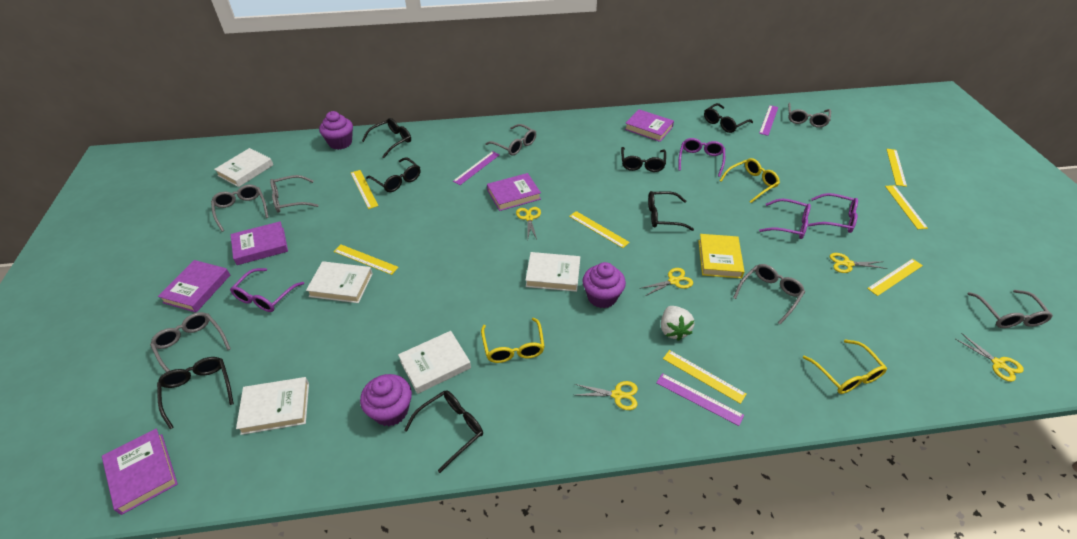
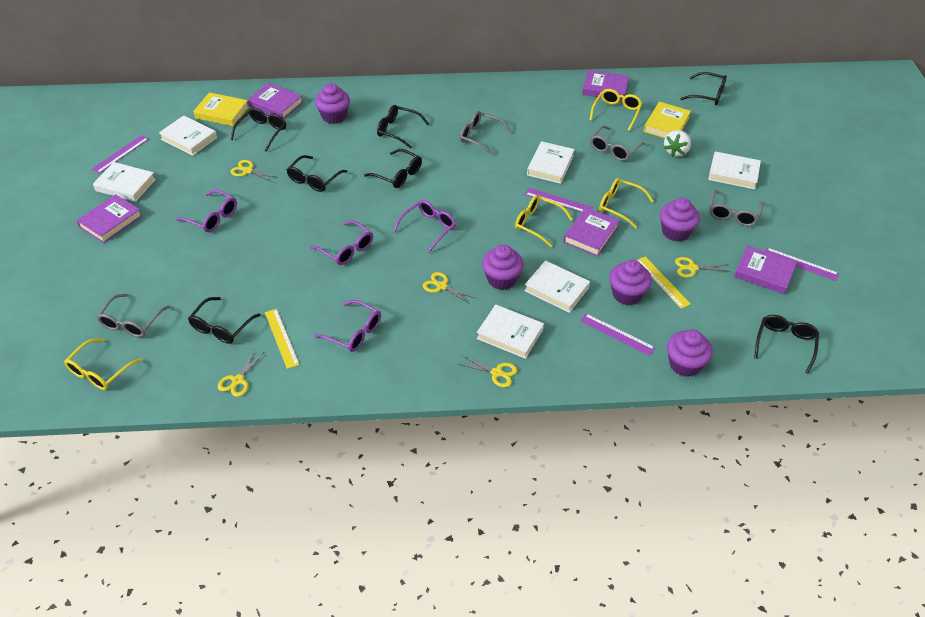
grey glasses: [150,312,231,372] [211,185,269,232] [270,175,318,212] [485,124,536,156] [733,264,805,324] [788,103,831,128] [967,290,1053,328] = 7 -> [97,294,170,337] [460,111,512,156] [590,126,645,161] [709,190,764,226] = 4
purple cupcake: [319,111,353,150] [360,374,412,426] [582,262,626,308] = 3 -> [315,83,350,124] [482,245,524,290] [609,260,652,305] [660,198,700,242] [667,330,713,377] = 5
purple ruler: [453,151,500,185] [656,373,744,426] [759,105,778,136] = 3 -> [91,135,149,174] [525,188,593,212] [580,313,655,356] [765,247,839,281] = 4
white book: [214,148,273,187] [236,377,309,435] [306,261,373,303] [398,331,471,394] [525,252,580,292] = 5 -> [93,162,156,202] [159,115,217,156] [477,304,544,359] [524,260,590,313] [527,141,575,184] [708,151,761,189] = 6
yellow book: [698,234,745,279] = 1 -> [193,92,249,126] [644,102,691,138] = 2
yellow glasses: [481,318,545,363] [719,158,780,203] [803,339,887,394] = 3 -> [64,338,142,390] [515,195,573,247] [590,89,642,131] [599,178,653,228] = 4
yellow ruler: [334,245,399,275] [351,170,379,209] [569,211,630,248] [663,350,746,404] [867,259,923,296] [885,185,928,229] [886,149,907,187] = 7 -> [265,309,300,369] [636,256,691,309] = 2

